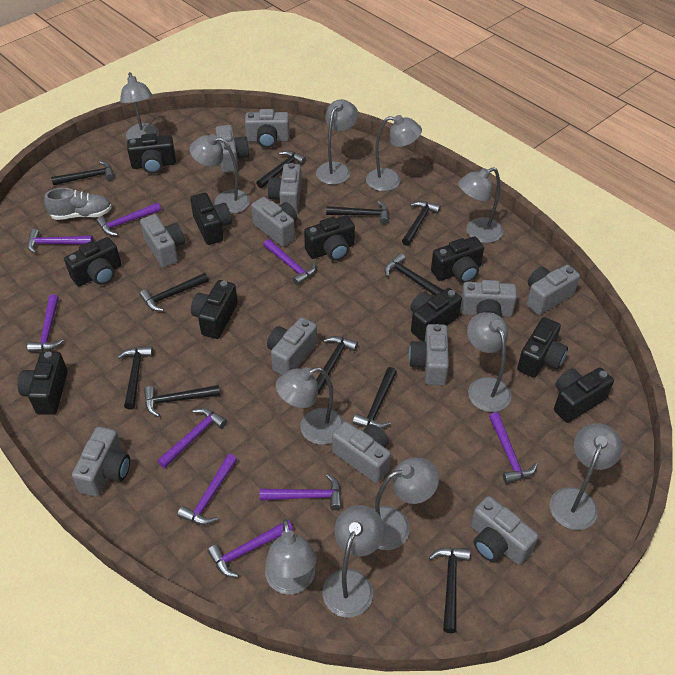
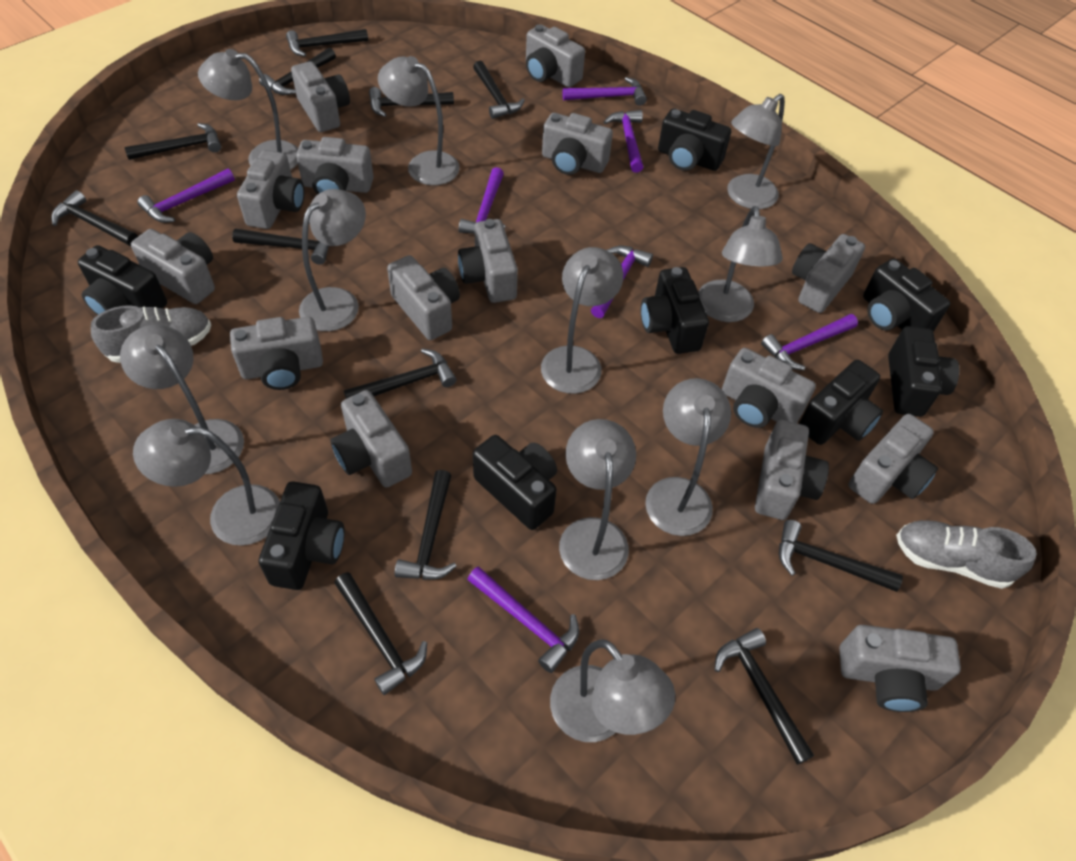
black camera: [17,351,68,415] [64,237,121,286] [127,133,176,174] [190,193,232,245] [191,280,238,339] [304,215,355,261] [411,288,462,342] [431,236,484,283] [517,317,568,378] [554,367,614,423] = 10 -> [78,245,167,315] [258,481,345,590] [473,435,557,530] [641,267,709,354] [658,109,731,171] [799,360,883,445] [863,258,950,331] [888,326,960,417] = 8
black hammer: [51,161,114,185] [118,346,153,409] [140,273,209,311] [144,385,220,417] [256,151,306,188] [316,336,358,394] [326,201,389,224] [353,367,397,429] [385,253,444,296] [402,201,441,246] [429,547,470,633] = 11 -> [51,190,138,246] [124,123,221,160] [232,229,329,265] [259,48,336,95] [286,29,368,57] [334,572,427,695] [344,349,457,399] [369,87,454,117] [395,470,456,580] [473,61,525,119] [714,628,814,765] [779,520,903,592] = 12
grey camera: [72,427,130,497] [140,214,185,267] [215,125,249,173] [245,109,290,148] [251,197,297,247] [267,317,317,375] [268,163,302,213] [332,421,391,483] [409,324,449,385] [461,280,517,318] [471,496,538,565] [527,265,580,315] = 12 -> [131,229,215,304] [230,317,323,390] [237,150,304,229] [291,61,350,132] [296,137,374,195] [331,390,412,488] [387,255,460,340] [458,219,518,303] [526,24,585,87] [542,113,613,175] [722,348,816,428] [755,420,829,520] [792,234,865,313] [839,625,961,712] [848,414,938,504] = 15
grey shoe: [44,188,112,220] = 1 -> [91,305,211,363] [896,520,1037,589] = 2
purple hammer: [27,229,93,254] [27,294,63,352] [96,202,161,236] [157,408,227,468] [177,454,237,525] [207,520,293,577] [260,474,342,510] [263,239,316,286] [489,412,538,484] = 9 -> [138,169,235,223] [459,167,505,234] [467,566,579,673] [562,77,647,106] [591,246,653,318] [604,110,643,173] [761,314,858,370] = 7

